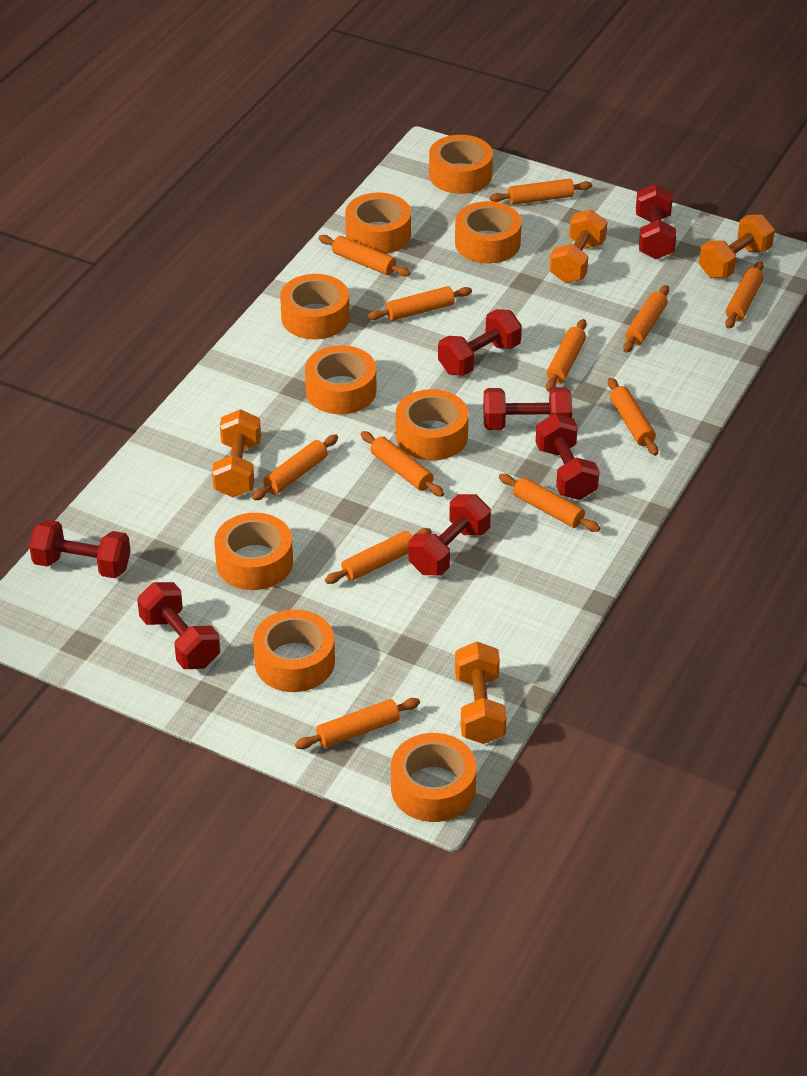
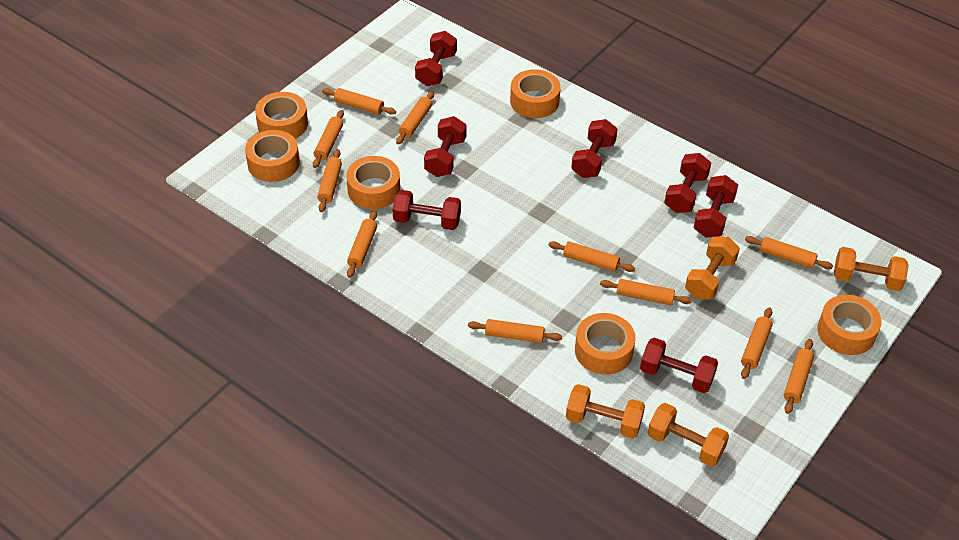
orange rolling pin: [252,434,338,501] [295,698,420,749] [318,235,410,277] [325,528,432,584] [361,431,444,497] [368,286,472,321] [490,179,592,205] [499,474,600,532] [546,319,586,392] [608,378,658,456] [623,285,669,353] [725,261,764,329] = 12 -> [313,110,344,168] [317,149,342,212] [322,88,396,115] [347,210,377,278] [396,91,434,144] [468,319,562,343] [549,241,635,272] [600,279,692,305] [741,307,773,379] [745,236,833,269] [784,339,814,414] = 11
orange tape: [214,513,293,590] [253,610,335,692] [280,274,350,339] [305,345,377,414] [345,193,411,254] [391,733,476,822] [396,389,469,461] [429,135,493,194] [455,201,522,264] = 9 -> [245,130,300,182] [255,92,308,139] [346,156,400,209] [510,69,561,118] [575,313,636,375] [817,295,882,355] = 6

